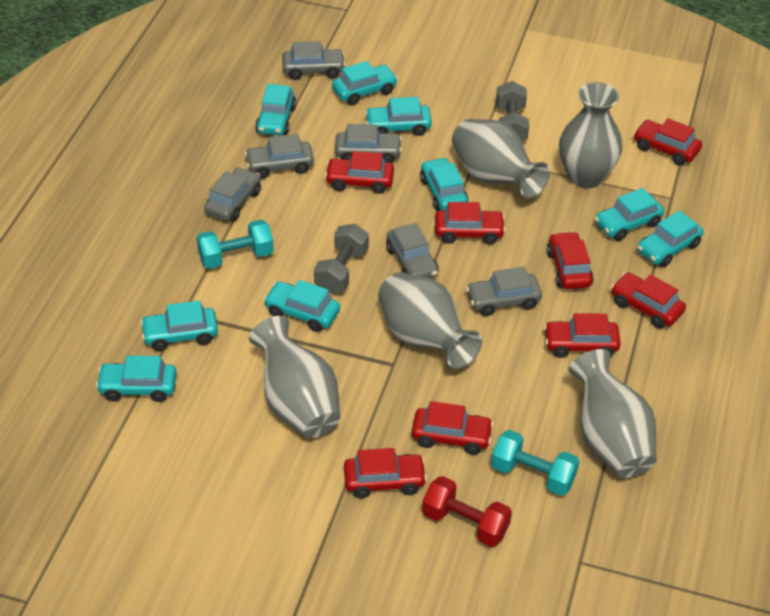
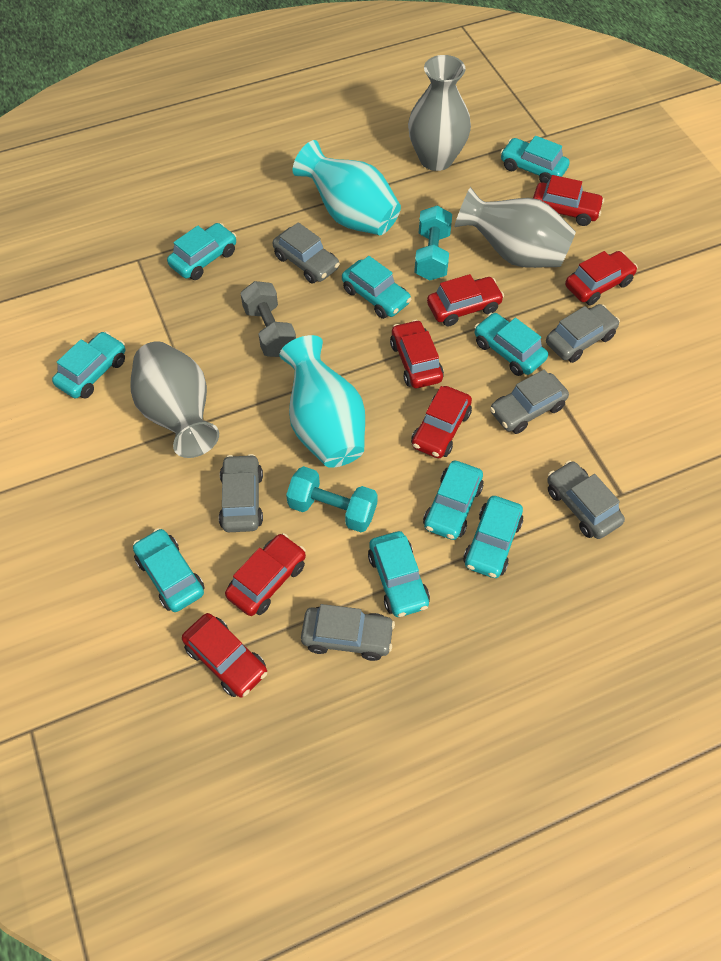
grey dumbbell: [314,224,369,293] [496,81,529,141] = 2 -> [240,281,296,357] = 1
grey vase: [249,316,340,438] [378,272,482,369] [452,119,550,198] [559,82,622,189] [568,349,656,478] = 5 -> [130,341,219,458] [408,55,471,171] [454,187,576,268] = 3
red car: [325,151,394,194] [344,448,427,498] [412,401,494,455] [435,202,506,244] [544,313,621,358] [547,231,594,289] [611,273,686,329] [634,118,702,165] = 8 -> [182,613,267,698] [225,533,306,616] [390,320,444,388] [411,386,472,458] [427,274,504,327] [533,175,604,226] [565,251,638,305] = 7
red dumbbell: [422,476,512,547] = 1 -> none = 0
turquoise vase: none = 0 -> [280,335,365,468] [292,140,401,235] = 2

